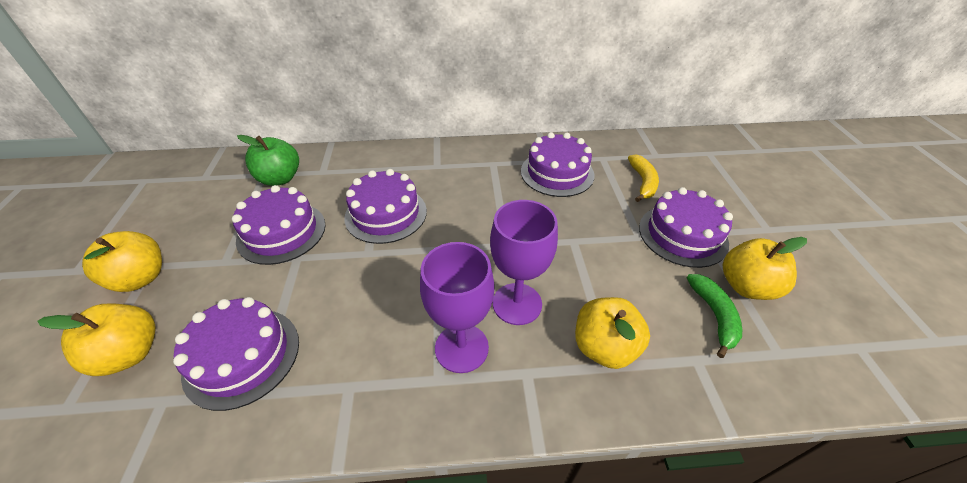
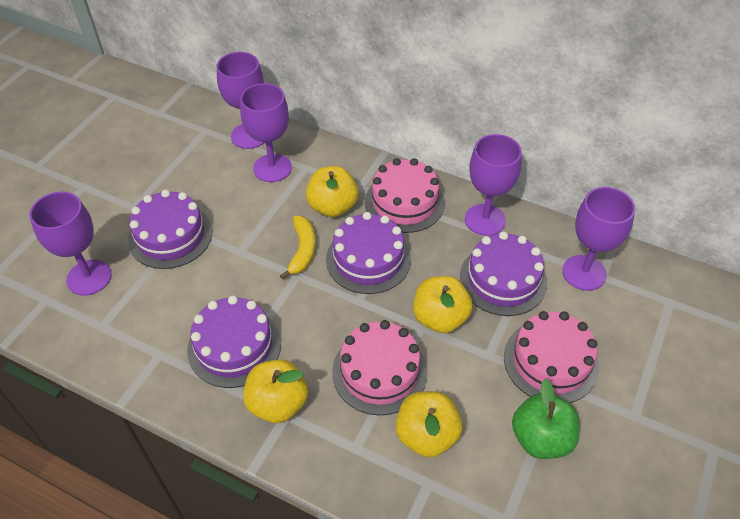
green banana: [687,274,742,358] = 1 -> none = 0
pink cake: none = 0 -> [332,320,428,415] [365,158,445,233] [504,311,599,403] = 3
purple cake: [173,297,299,411] [232,185,326,265] [344,169,427,244] [521,132,594,197] [639,187,733,268] = 5 -> [128,190,212,269] [187,296,281,388] [326,212,411,294] [460,232,547,316] = 4
purple goblet: [420,242,494,373] [490,200,558,325] = 2 -> [29,191,112,296] [217,52,265,149] [240,83,292,182] [465,134,522,236] [562,187,636,291] = 5

